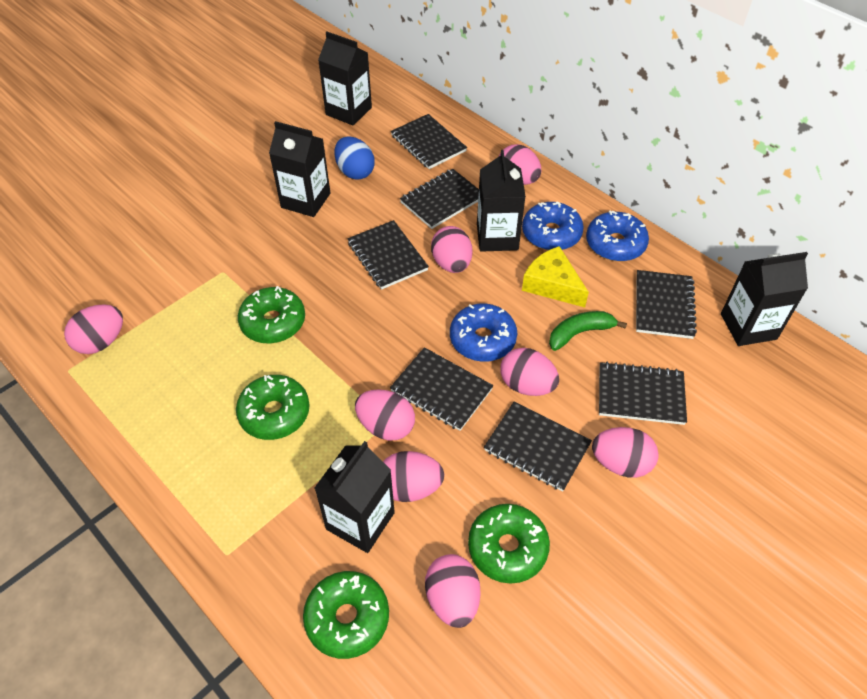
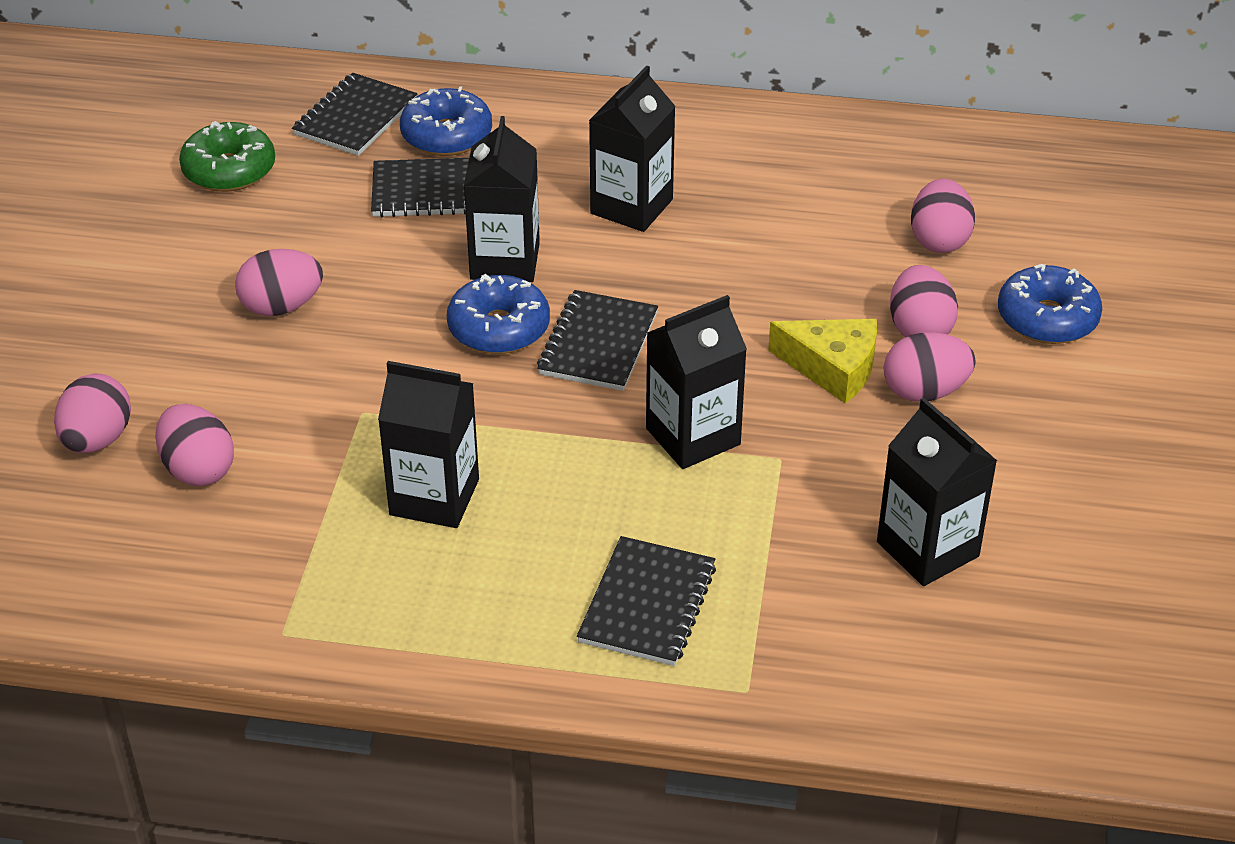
black notebook: [347,220,429,290] [390,347,493,431] [391,114,467,169] [400,169,479,229] [484,401,592,492] [599,362,687,425] [636,270,697,339] = 7 -> [292,73,417,156] [371,158,469,217] [537,290,658,391] [577,536,716,666] = 4
blue egg: [334,137,375,180] = 1 -> none = 0
green banana: [549,311,627,351] = 1 -> none = 0
green donut: [236,375,310,440] [238,286,305,344] [303,571,389,659] [468,504,550,584] = 4 -> [179,121,275,192] = 1
pink egg: [64,304,123,354] [355,390,415,440] [383,451,444,502] [425,554,480,628] [431,226,473,273] [499,144,541,185] [500,348,559,396] [592,427,659,478] = 8 -> [54,374,131,453] [155,404,234,486] [235,249,323,316] [884,332,976,402] [890,265,958,337] [911,179,975,253] = 6

